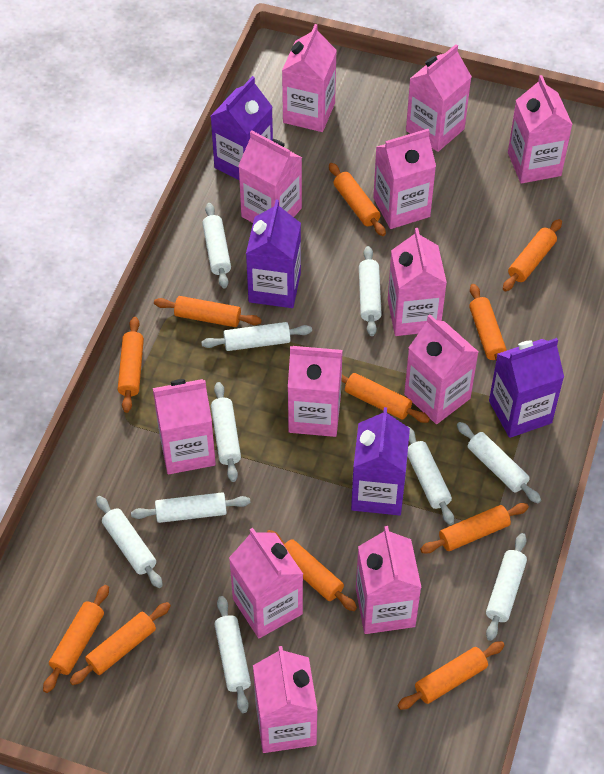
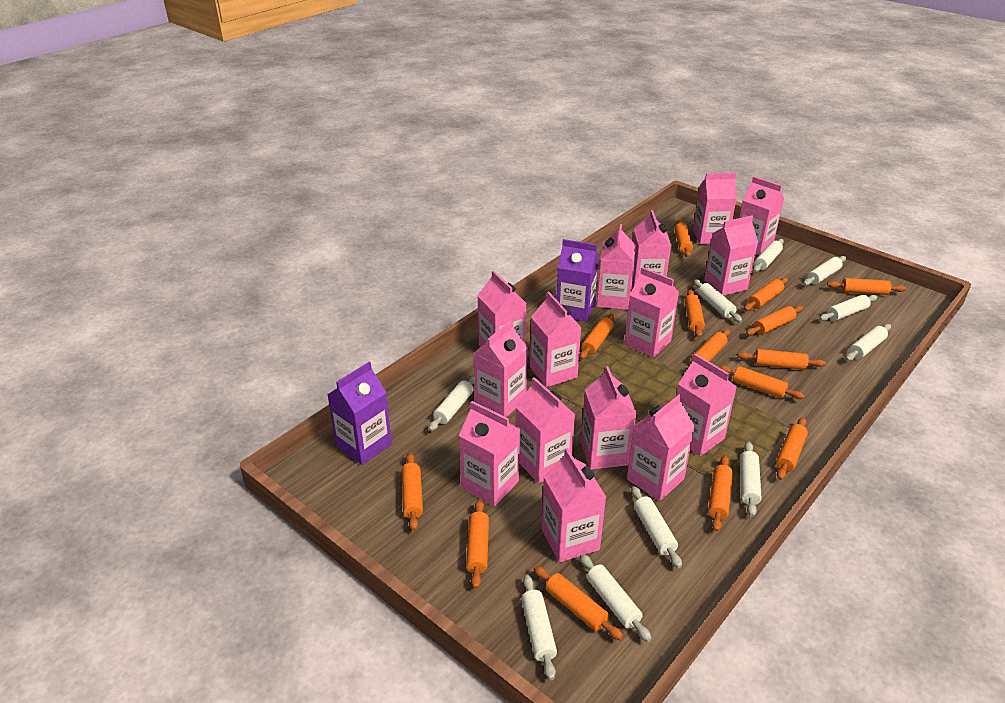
orange rolling pin: [43,585,109,693] [70,602,171,685] [118,317,144,413] [154,296,262,327] [266,530,357,611] [329,163,386,236] [342,373,430,423] [397,641,505,710] [420,503,529,554] [469,284,507,360] [503,219,562,291] = 11 -> [402,453,423,531] [466,500,489,589] [534,566,624,640] [580,313,615,360] [674,220,693,258] [685,289,705,338] [688,329,730,368] [708,455,733,532] [718,365,805,399] [738,349,826,370] [744,278,788,311] [746,305,803,336] [776,417,808,480] [827,278,906,295] = 14
pink carton: [153,379,216,474] [229,528,303,638] [238,130,302,223] [253,646,318,753] [282,24,337,132] [288,346,343,437] [356,526,422,634] [373,129,436,229] [388,228,447,336] [404,315,478,424] [406,44,472,152] [508,75,573,184] = 12 -> [459,401,520,506] [473,320,528,417] [477,270,526,347] [516,377,575,483] [530,292,582,387] [542,448,606,563] [581,366,636,470] [596,224,636,310] [624,267,679,357] [627,394,695,501] [632,210,671,289] [676,354,737,456] [693,173,737,244] [704,216,758,296] [739,177,784,255] = 15
purple carton: [211,76,273,180] [246,200,301,308] [351,407,410,515] [489,338,564,438] = 4 -> [327,362,392,465] [556,239,599,322] = 2

